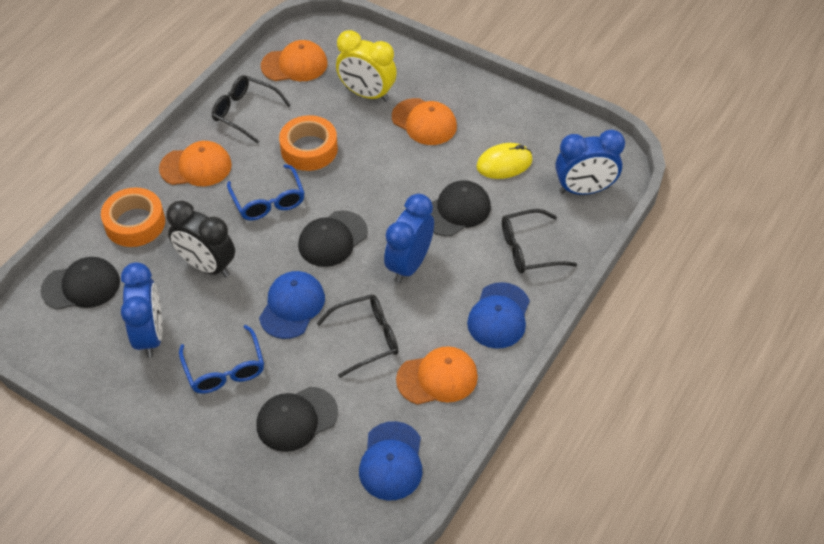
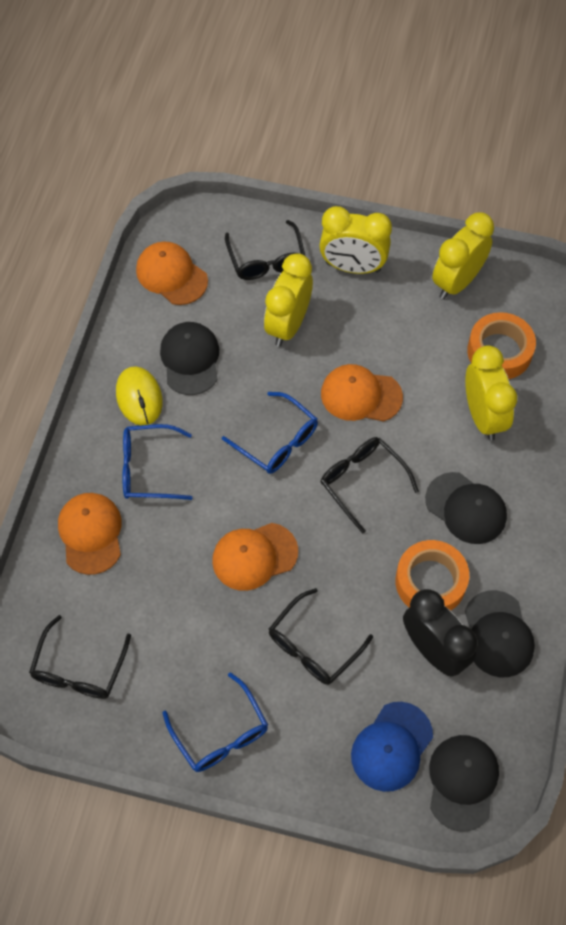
black glasses: [212,75,291,144] [316,294,398,378] [502,209,577,274] = 3 -> [29,615,131,699] [225,220,305,280] [269,588,373,685] [321,437,419,534] = 4
blue cap: [259,271,325,339] [359,421,423,501] [467,282,530,349] = 3 -> [351,702,433,792] = 1
blue clock: [121,262,162,358] [384,194,434,283] [555,130,625,195] = 3 -> none = 0
blue glasses: [179,325,264,394] [227,164,305,220] = 2 -> [122,424,192,500] [162,672,268,772] [222,392,318,474] = 3
yellow clock: [336,30,397,102] = 1 -> [264,253,313,347] [319,206,392,274] [432,212,494,299] [465,345,517,441] = 4

